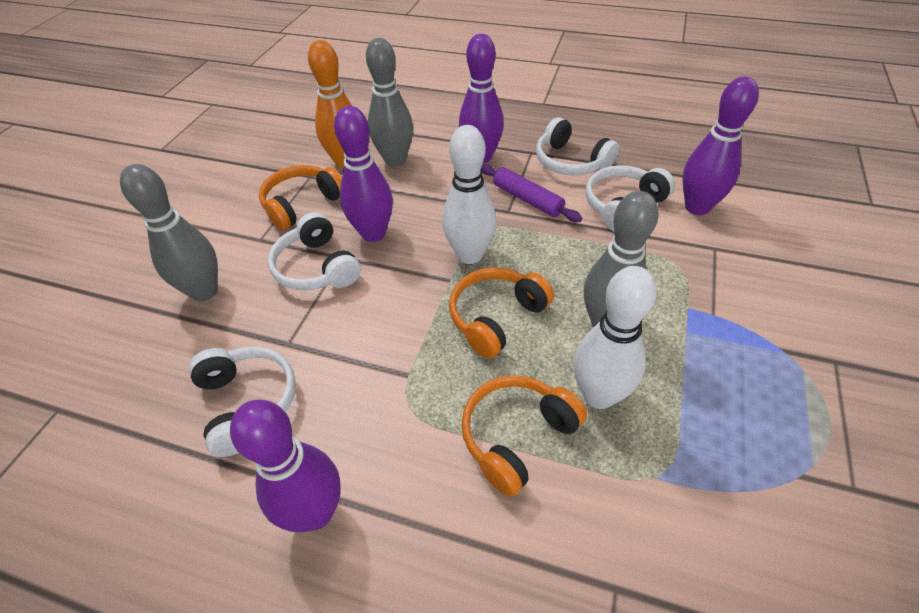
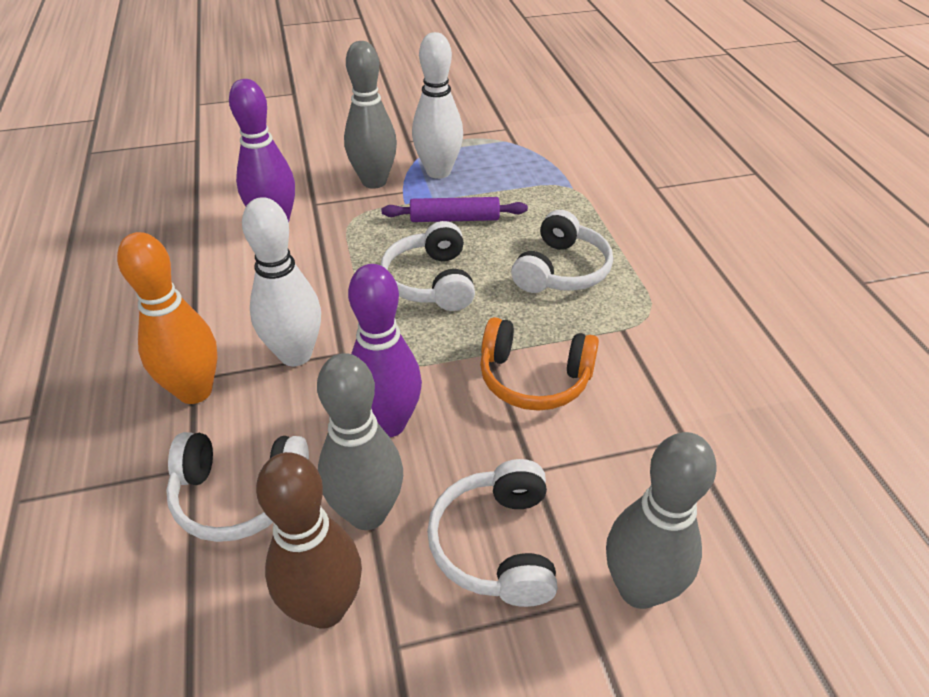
brown bowling pin: none = 0 -> [256,452,362,629] = 1
orange headphones: [259,165,342,230] [449,267,554,358] [461,375,587,497] = 3 -> [480,317,599,411] = 1
purple bowling pin: [230,400,341,532] [334,106,393,242] [459,34,504,163] [682,76,759,215] = 4 -> [229,79,295,222] [348,264,422,437] = 2

